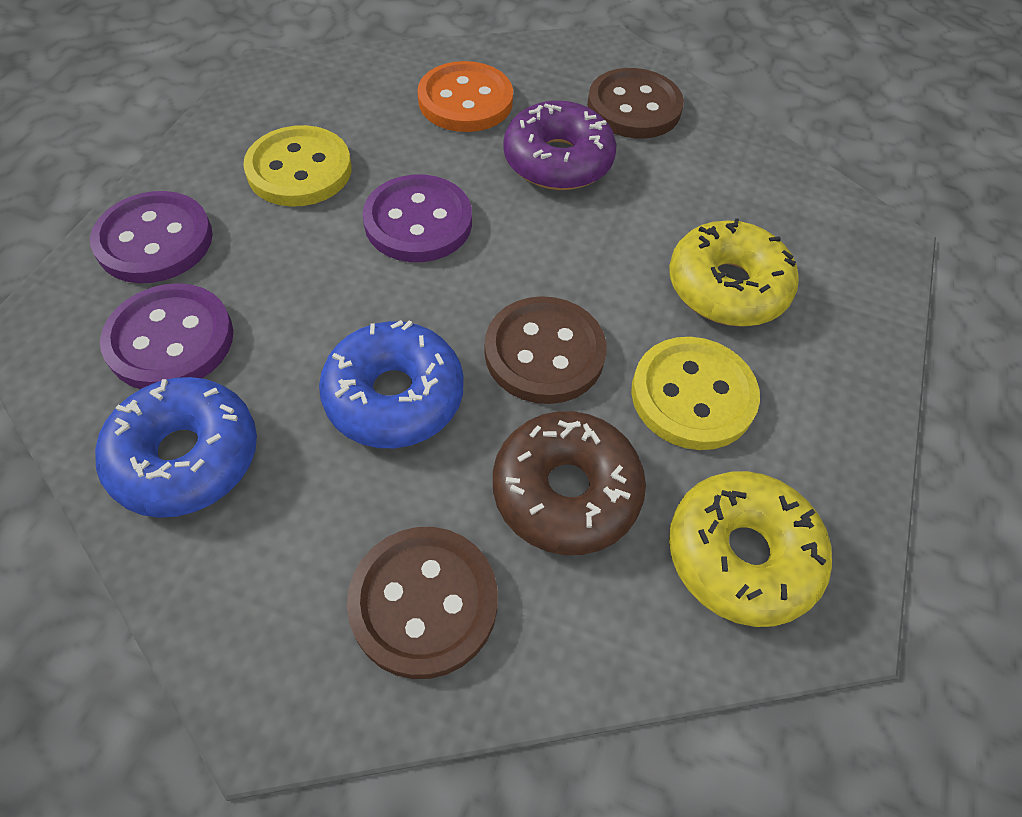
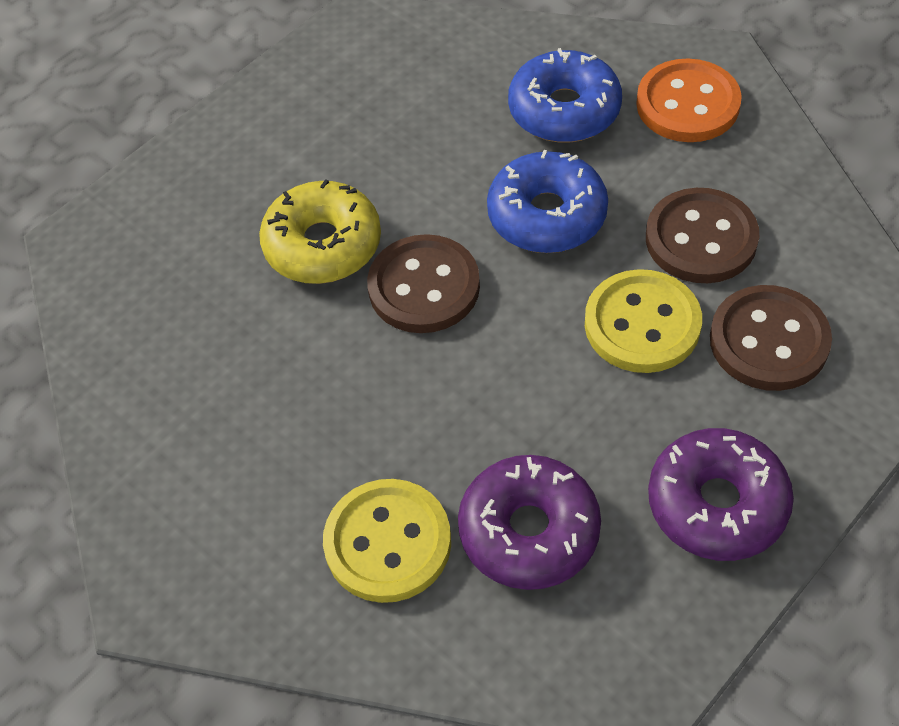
brown donut: [493,411,646,555] = 1 -> none = 0
purple button: [90,191,213,283] [100,283,233,389] [362,175,472,262] = 3 -> none = 0
purple donut: [503,100,616,190] = 1 -> [458,455,601,590] [648,428,794,561] = 2
yellow donut: [669,218,799,327] [669,471,832,627] = 2 -> [259,179,381,284] = 1

